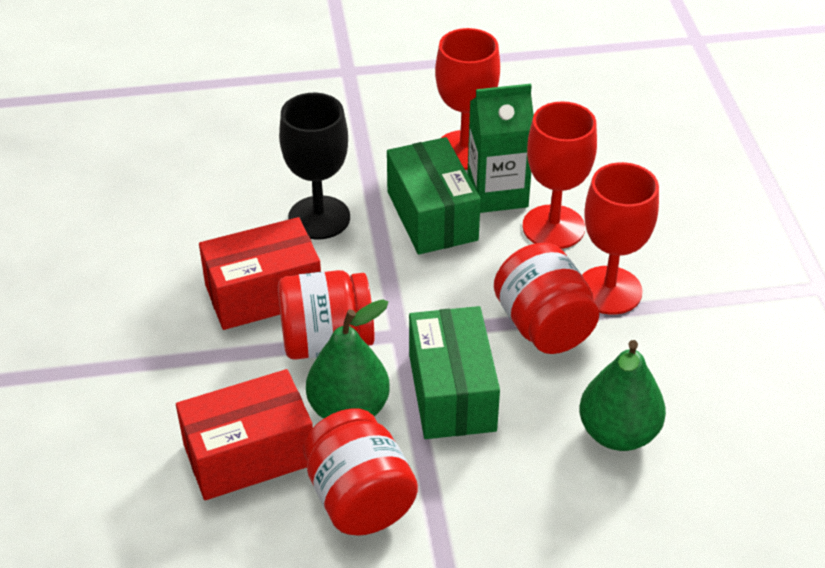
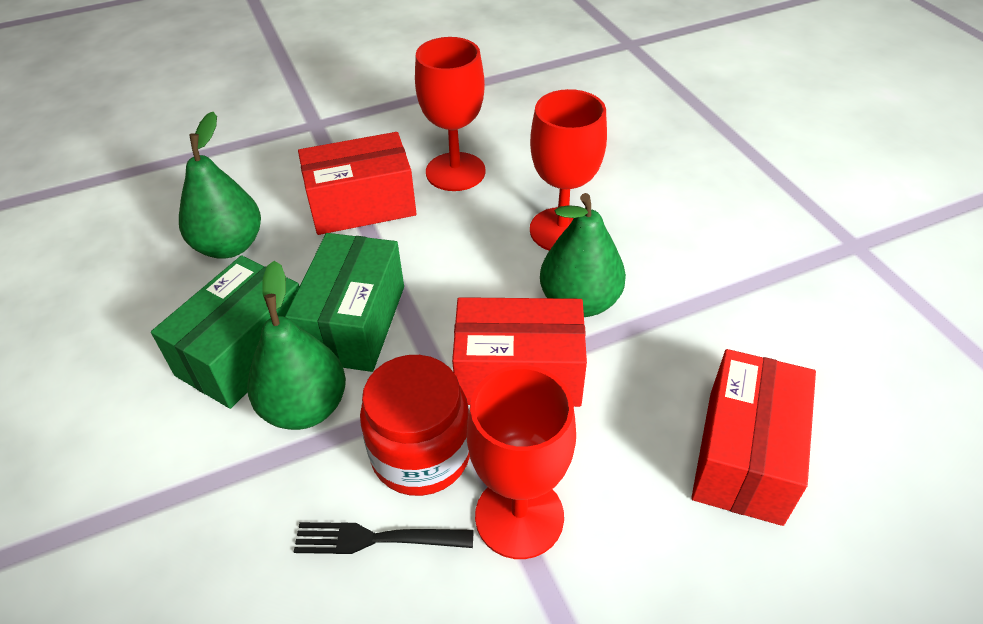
black fork: none = 0 -> [294,522,474,554] = 1
black goblet: [279,93,350,240] = 1 -> none = 0
green carton: [467,84,534,213] = 1 -> none = 0
green pear: [306,299,390,419] [579,340,666,451] = 2 -> [179,112,261,259] [247,261,346,430] [540,193,626,317] = 3
red box: [176,369,313,500] [199,217,321,330] = 2 -> [298,132,417,235] [452,297,587,407] [691,349,816,526] = 3
red jar: [278,270,375,360] [303,408,418,536] [494,243,599,354] = 3 -> [360,355,470,496] = 1

